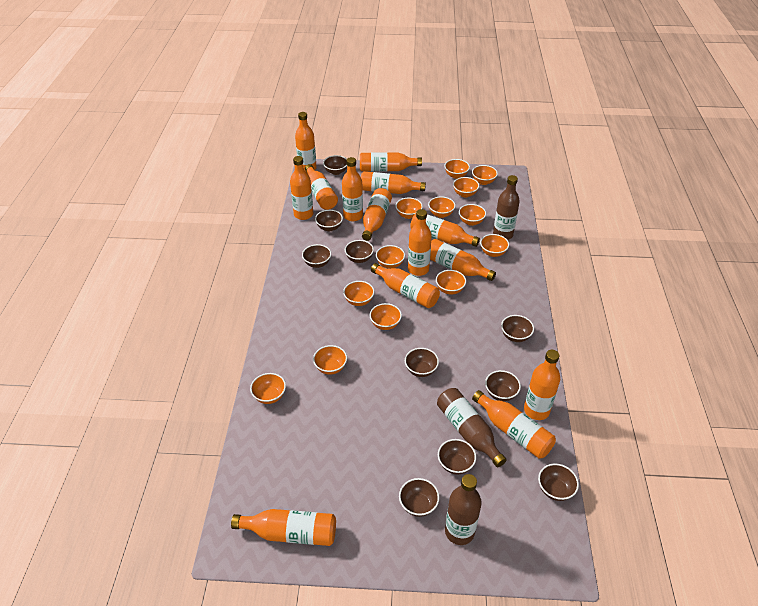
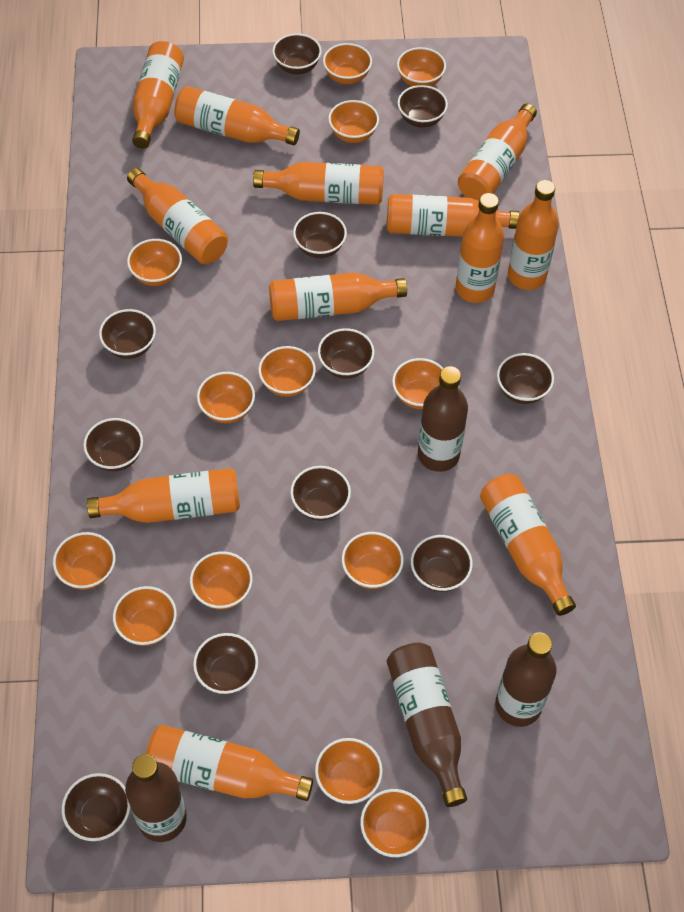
brown bottle: [437,388,507,467] [445,474,482,545] [493,175,520,240] = 3 -> [125,754,187,842] [387,643,467,807] [418,366,468,472] [495,632,556,727] = 4
brown bowl: [302,244,331,268] [315,210,343,231] [323,155,347,175] [345,240,374,263] [399,478,439,517] [405,348,439,377] [438,439,476,475] [485,370,521,401] [501,315,534,342] [538,463,579,501] = 10 -> [62,773,130,841] [83,418,143,471] [99,309,156,359] [193,633,258,694] [272,33,322,74] [290,466,351,521] [293,212,347,258] [318,328,374,379] [397,85,448,128] [411,535,473,592] [497,353,554,404] = 11
orange bottle: [231,509,336,546] [290,156,313,220] [295,112,317,170] [305,164,338,210] [342,157,363,221] [360,152,422,172] [361,171,426,194] [362,188,392,241] [371,263,440,308] [408,209,432,276] [410,213,480,247] [430,239,496,281] [472,390,556,459] [524,350,560,420] = 14 -> [87,468,240,523] [127,168,228,264] [132,41,184,149] [146,725,313,801] [174,86,300,145] [253,162,384,205] [269,273,407,321] [387,194,520,237] [456,193,504,303] [458,103,537,201] [480,474,576,616] [508,180,559,290] = 12

